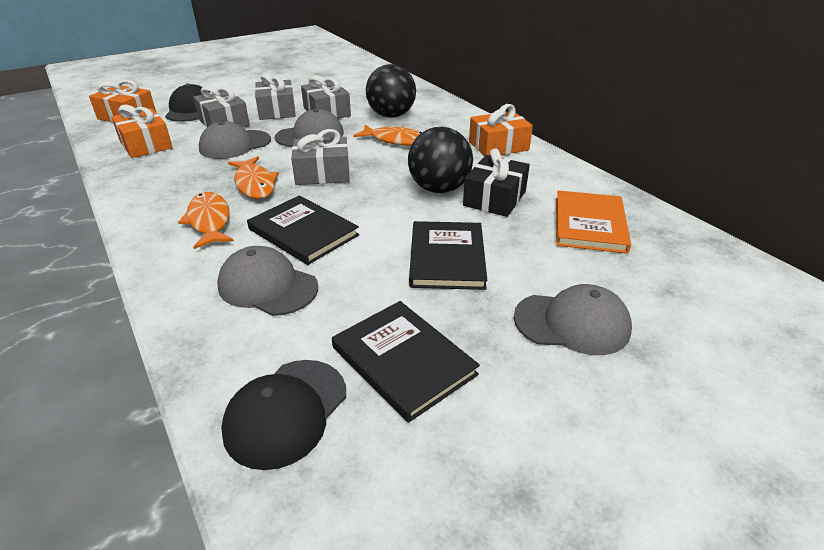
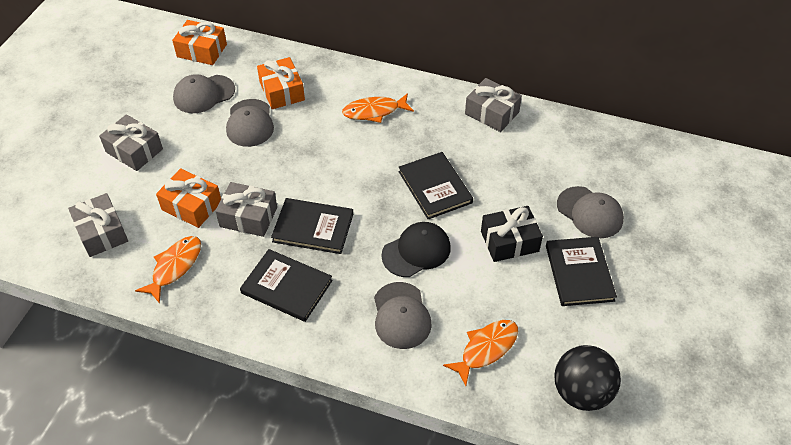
black ball: [366,64,416,118] [408,127,473,193] = 2 -> [555,345,621,411] = 1
black book: [247,195,359,265] [332,301,480,423] [409,221,487,290] = 3 -> [240,249,333,322] [271,198,353,254] [399,152,473,219] [546,237,617,306] = 4
black cap: [165,84,210,122] [221,360,346,470] = 2 -> [381,222,451,277] = 1
orange book: [556,190,631,254] = 1 -> none = 0

